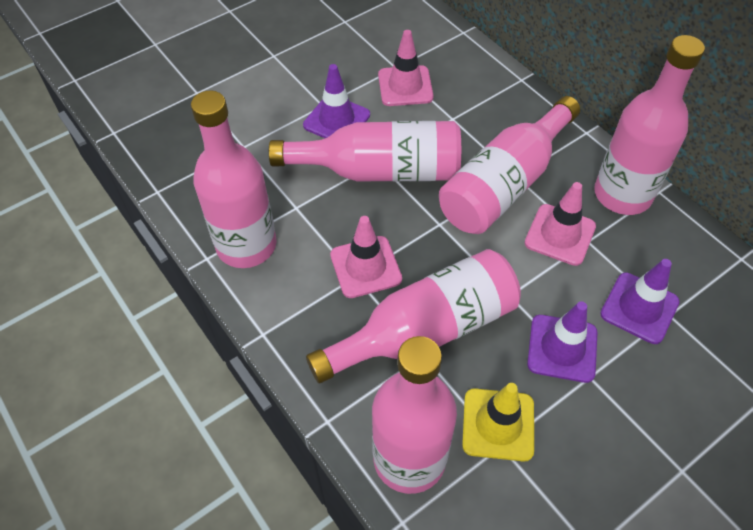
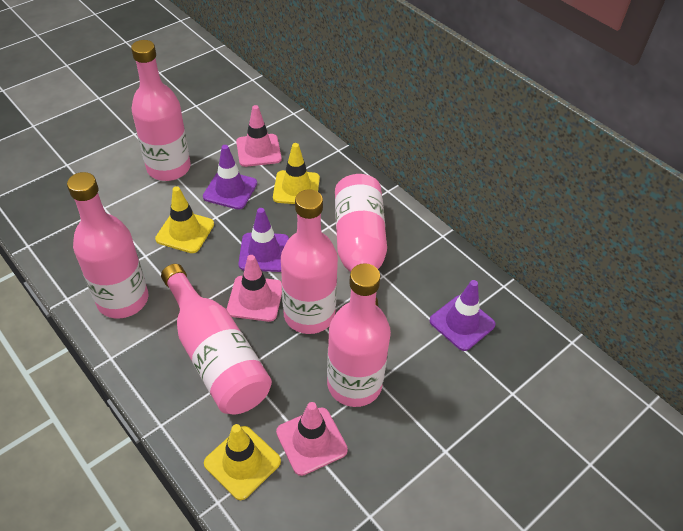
yellow traffic cone: [462,383,534,462] = 1 -> [155,186,214,253] [204,424,281,500] [273,143,320,204] = 3

